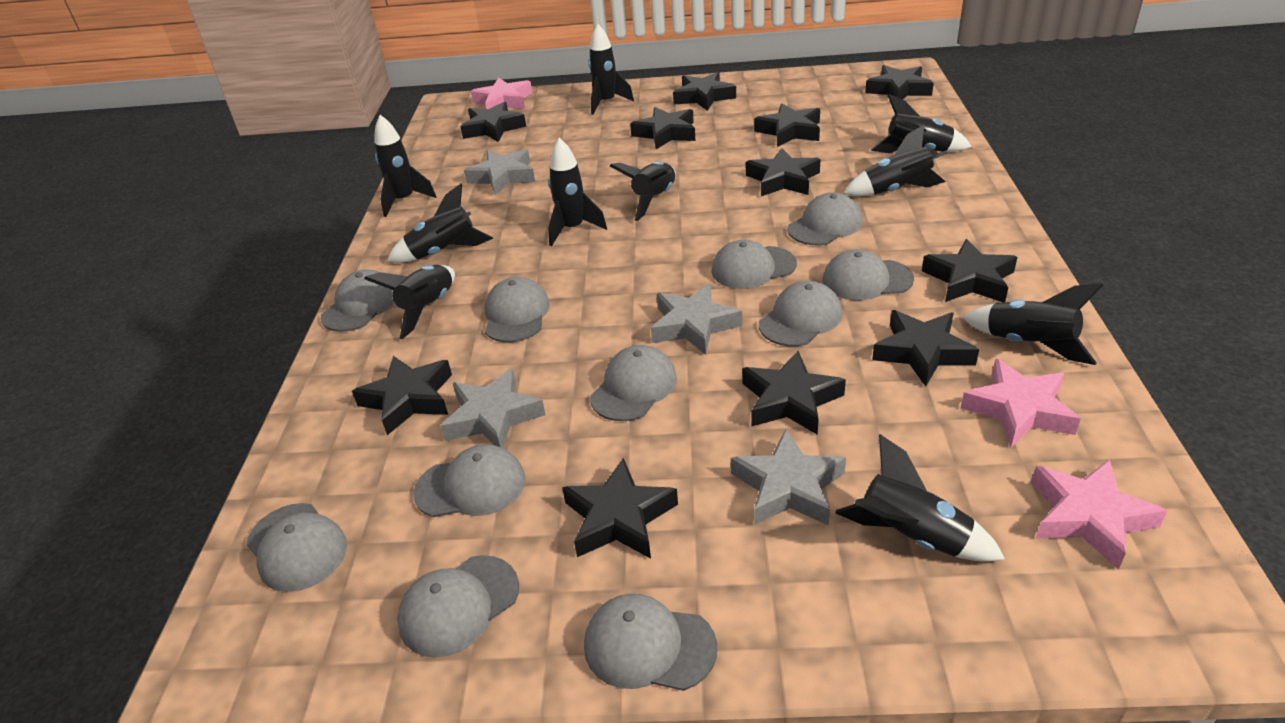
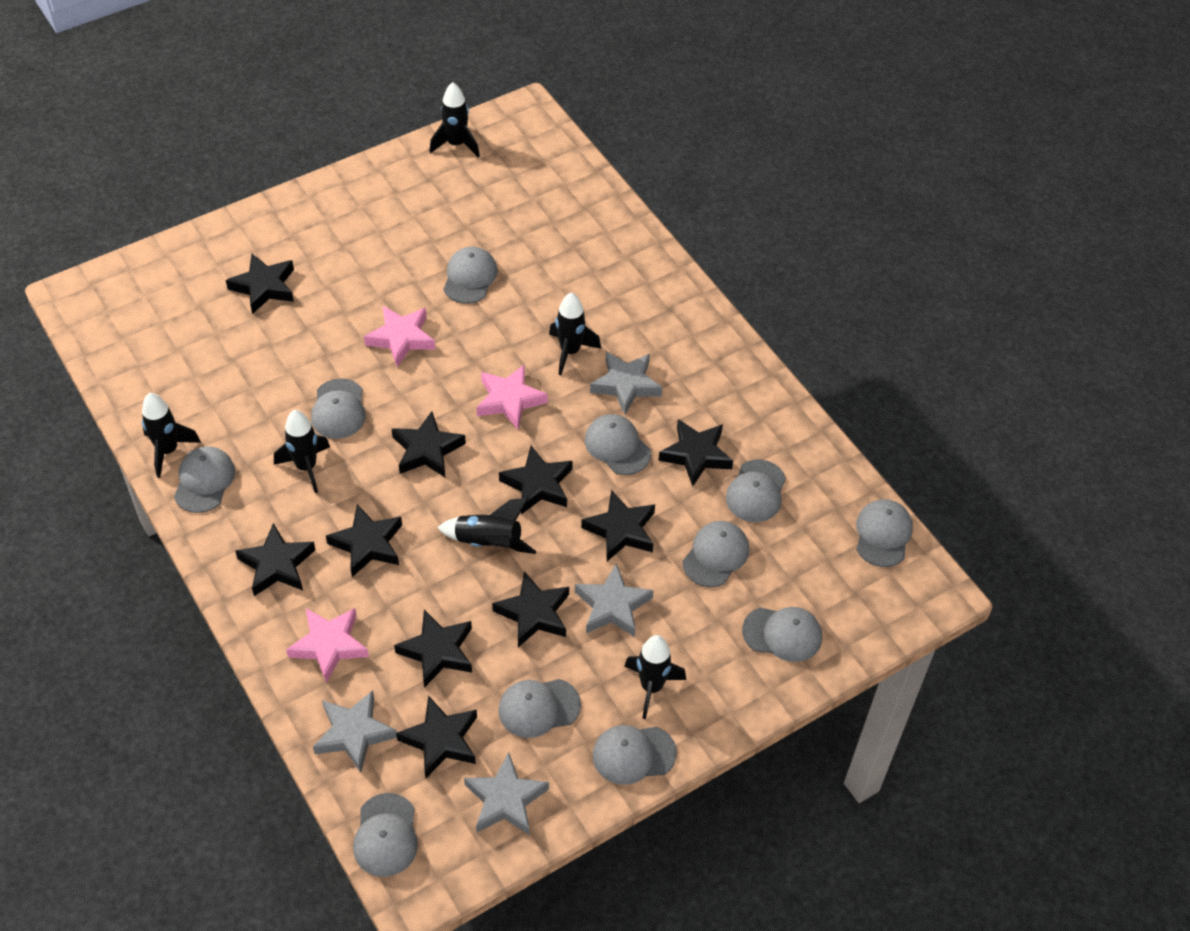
black rocket: [364,265,455,339] [374,115,436,217] [387,184,493,263] [548,138,607,246] [588,24,634,115] [610,161,676,221] [835,434,1005,562] [843,125,947,197] [871,94,972,153] [962,284,1103,365] = 10 -> [141,393,201,478] [274,410,330,493] [429,82,480,157] [437,498,537,554] [549,292,601,375] [625,635,686,719] = 6
black star: [352,356,452,435] [460,102,526,142] [562,458,678,559] [630,107,695,149] [673,72,736,111] [742,351,846,435] [746,148,821,196] [754,103,820,147] [865,65,934,99] [872,310,979,386] [922,239,1017,302] = 11 -> [226,254,294,314] [235,523,315,596] [326,504,402,577] [392,411,466,478] [394,610,472,688] [396,695,477,778] [492,571,569,647] [499,446,573,514] [581,490,655,561] [658,419,733,487] = 10

